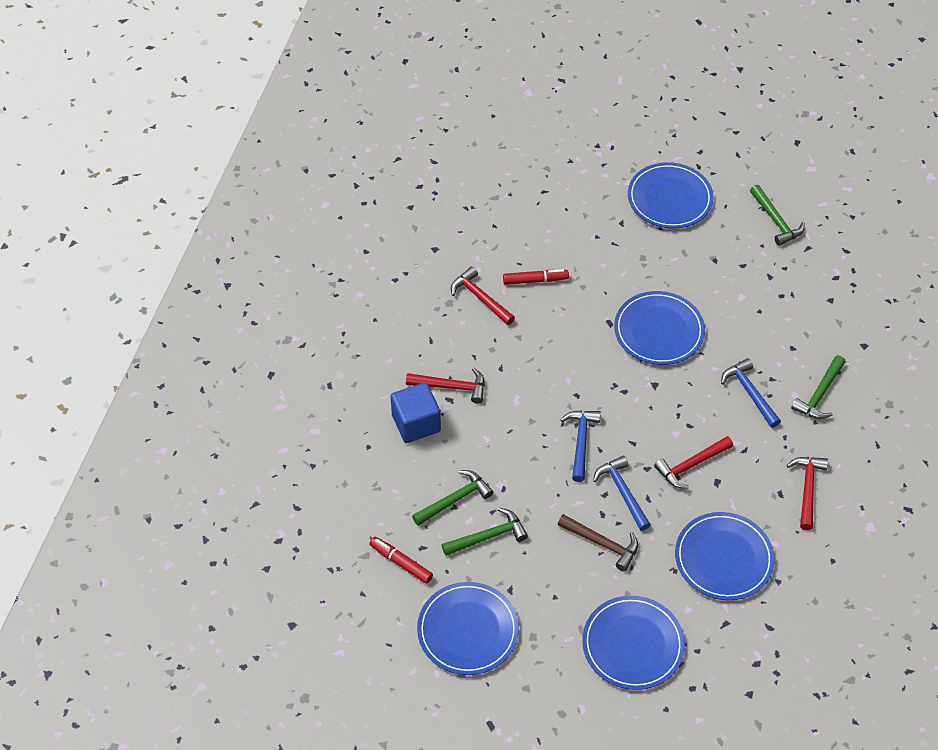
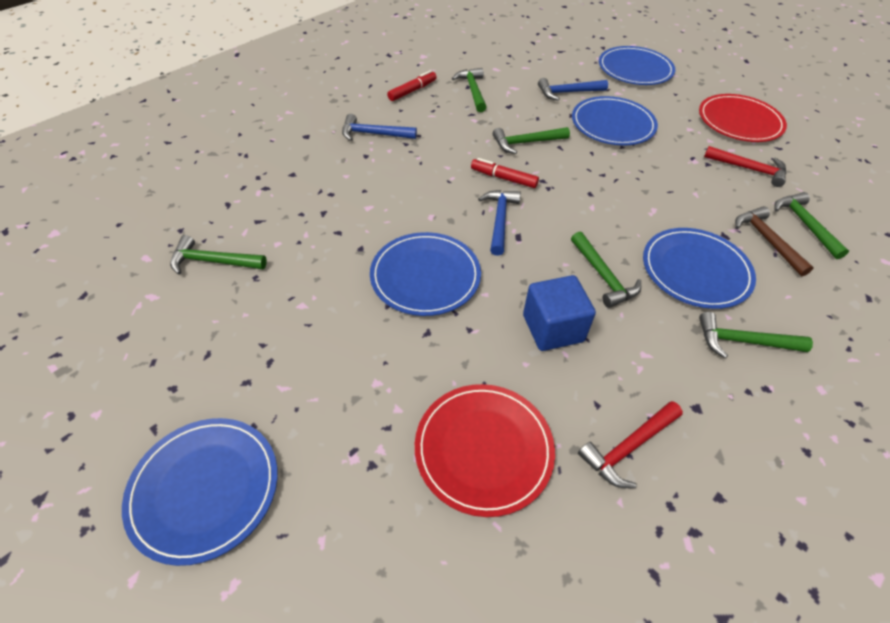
green hammer: [412,470,493,526] [442,508,528,556] [750,185,805,246] [791,355,845,419] = 4 -> [170,235,267,274] [452,68,487,112] [493,127,570,154] [571,232,641,308] [699,312,813,358] [774,192,849,259] = 6
red hammer: [406,368,485,404] [451,266,515,325] [654,436,733,489] [787,457,828,530] = 4 -> [578,401,683,488] [704,146,786,187] = 2
red plate: none = 0 -> [415,384,555,517] [699,94,787,142] = 2

